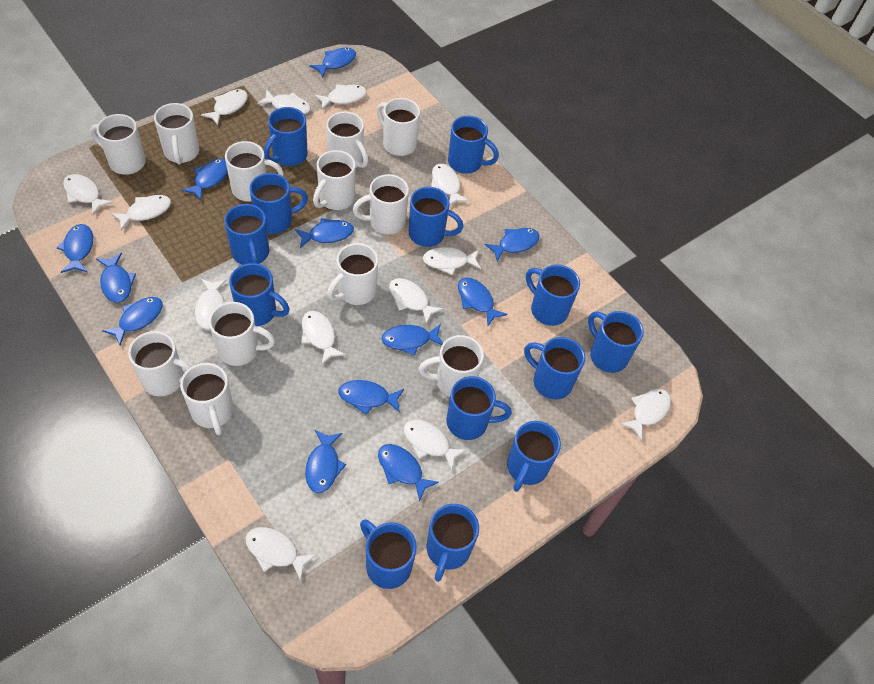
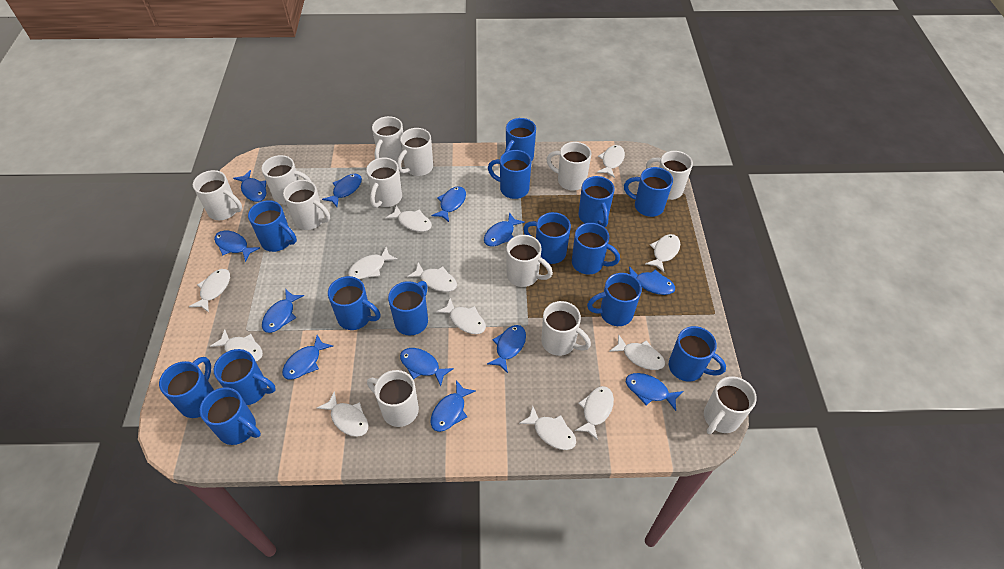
blue mug: [224,204,269,265] [229,263,290,326] [249,173,308,234] [264,107,308,166] [360,519,417,589] [409,187,463,247] [427,504,479,582] [447,376,512,440] [448,116,499,174] [507,421,561,492] [524,337,585,400] [526,265,580,326] [588,311,644,373] = 13 -> [159,357,214,418] [199,387,261,445] [214,349,276,405] [248,200,297,252] [328,276,381,330] [388,281,428,336] [488,150,531,199] [505,118,536,162] [523,212,571,264] [572,223,620,275] [579,176,615,227] [587,273,642,326] [624,167,673,217] [669,326,726,382] = 14
white fish: [63,174,113,215] [111,195,171,230] [195,279,227,330] [201,89,248,125] [245,527,317,581] [257,89,311,114] [301,311,346,364] [314,84,367,110] [389,278,443,324] [404,420,467,471] [423,247,481,275] [431,163,469,206] [620,389,671,441] = 13 -> [189,269,230,313] [210,329,263,362] [317,391,368,437] [348,246,398,279] [385,205,432,232] [407,263,457,292] [436,298,486,334] [519,406,576,450] [575,386,614,440] [597,145,625,178] [609,334,665,370] [645,234,680,272] = 12

